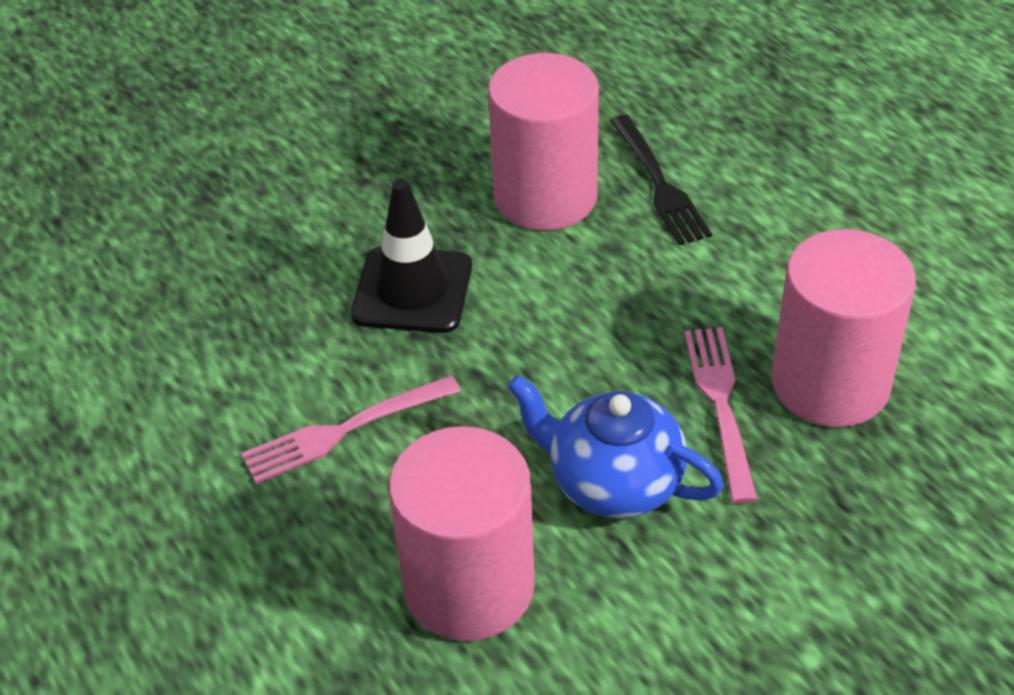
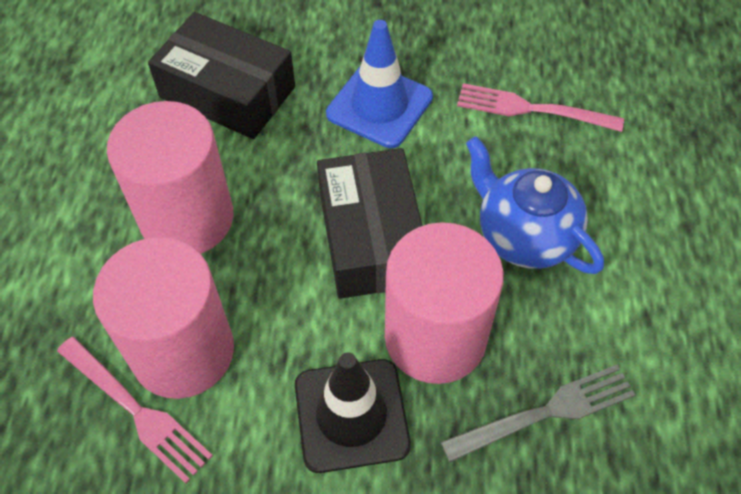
black box: none = 0 -> [148,12,295,139] [317,148,422,299] = 2
black fork: [610,115,712,245] = 1 -> none = 0
blue traffic cone: none = 0 -> [326,20,433,148] = 1
grey fork: none = 0 -> [441,364,636,462] = 1

